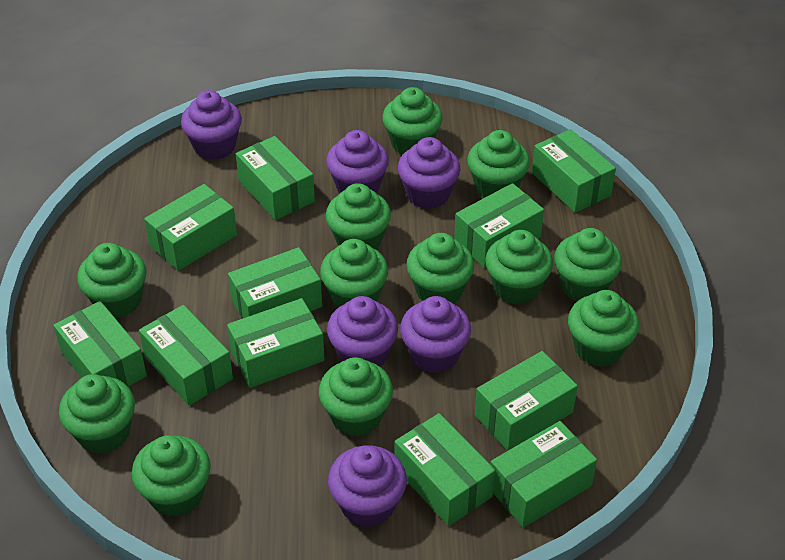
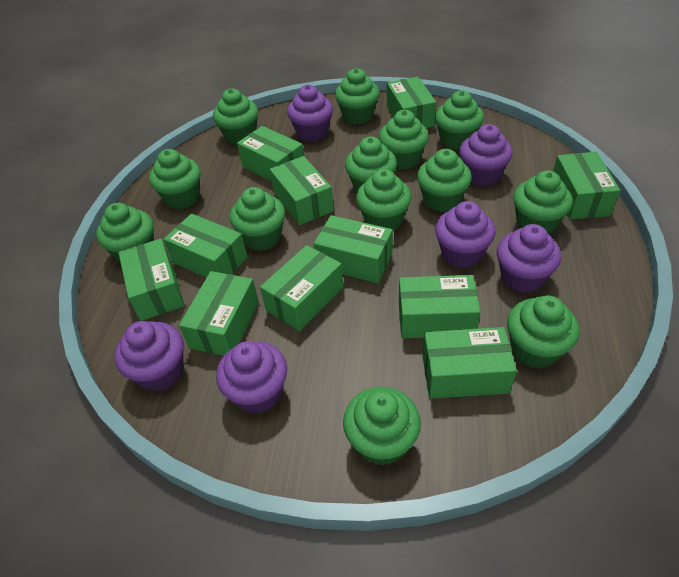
green cupcake: [59,374,135,454] [77,243,146,318] [132,435,211,517] [319,357,393,437] [320,239,388,308] [326,183,391,250] [382,87,443,154] [406,233,474,304] [467,130,530,198] [485,230,553,305] [554,228,622,301] [568,290,639,367] = 12 -> [96,203,154,263] [149,149,201,209] [213,88,258,145] [230,187,285,251] [335,68,380,125] [343,387,421,466] [345,137,397,192] [356,169,412,231] [379,110,429,170] [417,149,472,212] [435,91,484,150] [507,295,579,369] [513,170,573,234] = 13

